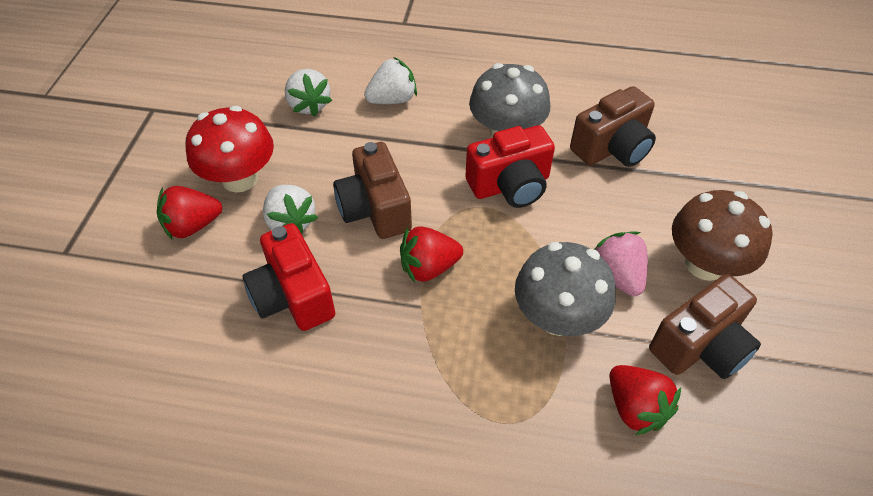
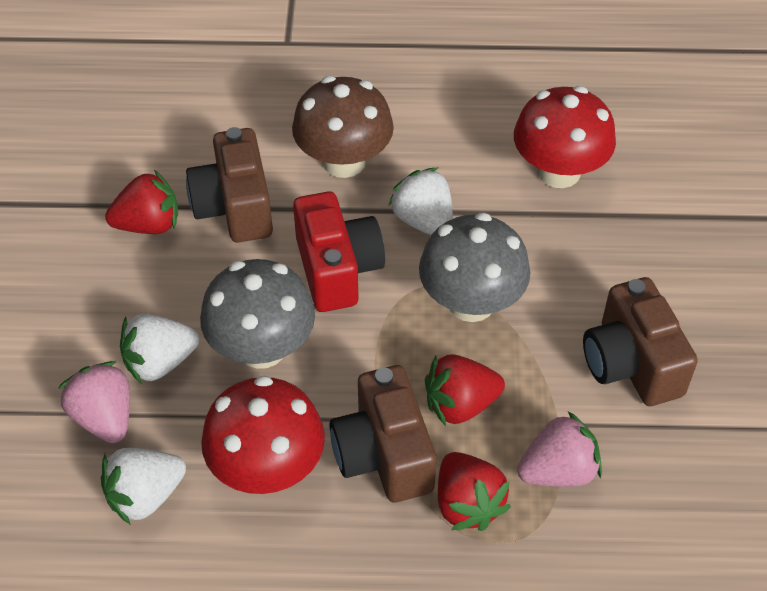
pink strawberry: [594,231,648,296] = 1 -> [58,361,130,443] [517,411,602,487] = 2
red camera: [242,223,335,331] [466,125,555,208] = 2 -> [293,191,385,312] = 1
red mushroom: [186,106,274,192] = 1 -> [201,375,325,494] [514,86,616,188] = 2

